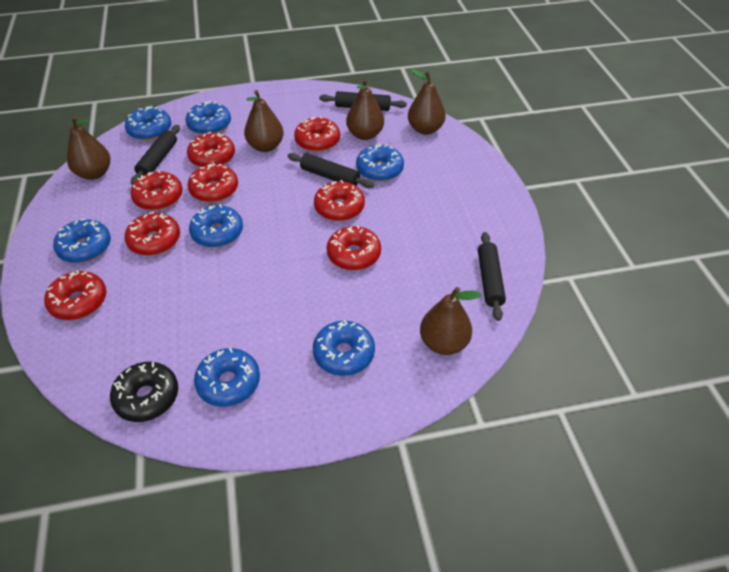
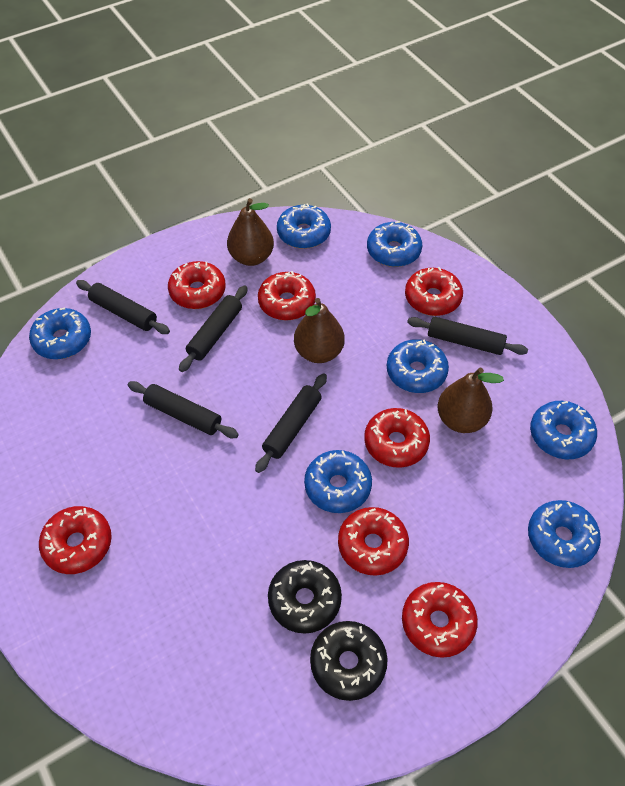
black donut: [110,362,178,422] = 1 -> [268,560,342,634] [310,621,388,701] = 2
black rolling pin: [131,125,180,185] [288,153,374,188] [319,91,407,111] [478,232,506,321] = 4 -> [76,280,170,334] [128,381,239,438] [179,285,248,372] [255,373,327,473] [407,316,528,355] = 5
brown pear: [67,116,111,180] [244,90,284,152] [346,79,384,140] [408,68,446,135] [420,287,481,355] = 5 -> [227,198,274,266] [294,298,345,363] [438,368,504,433] = 3
red donut: [44,270,106,320] [124,212,180,256] [130,170,183,210] [187,132,235,167] [188,163,238,202] [294,116,340,152] [314,180,365,221] [327,225,381,270] = 8 -> [39,506,112,574] [168,261,226,309] [258,271,316,320] [338,507,409,576] [364,408,430,468] [402,582,478,658] [405,267,463,316] = 7

